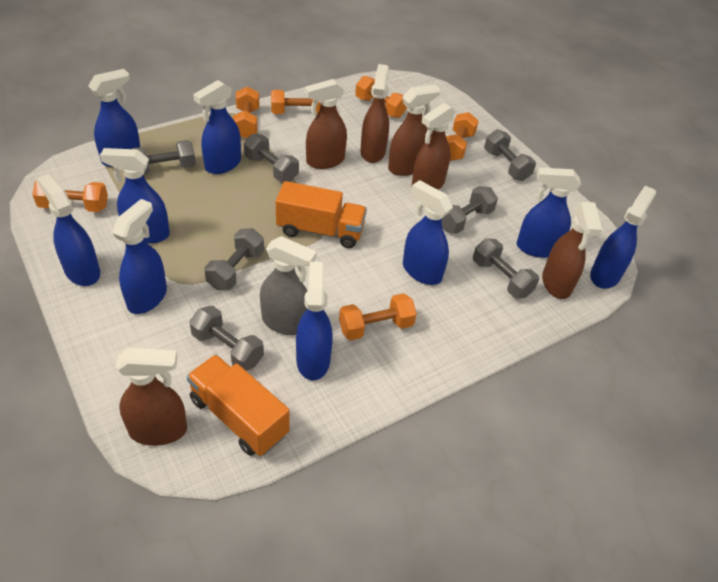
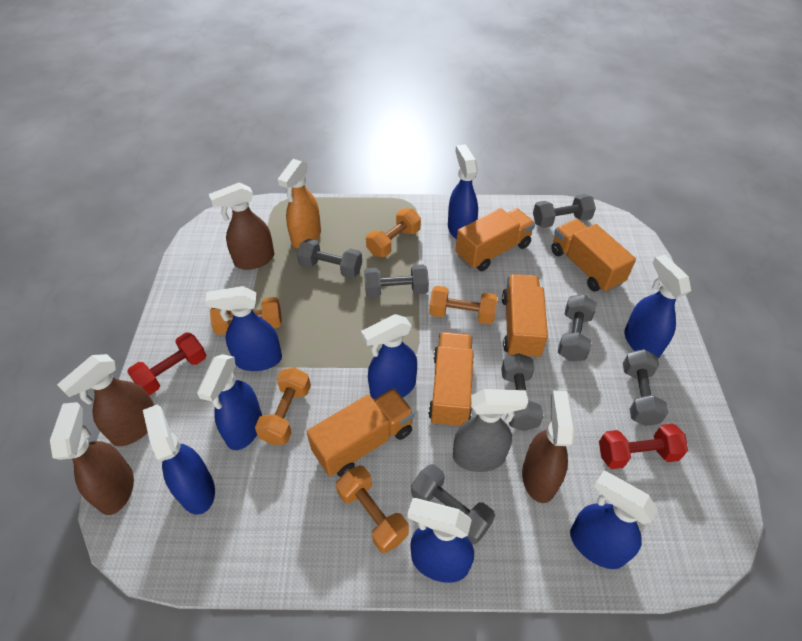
blue spray bottle: [37,174,100,286] [88,69,140,167] [100,148,170,244] [112,199,167,314] [193,80,241,174] [296,262,333,381] [403,180,453,285] [516,168,581,258] [590,186,656,289] = 9 -> [143,405,215,514] [197,354,262,450] [205,286,282,371] [361,314,417,400] [407,498,474,583] [448,145,478,240] [570,471,658,569] [625,255,691,358] = 8
brown spray bottle: [116,348,187,446] [305,79,347,169] [360,64,389,163] [388,85,441,176] [412,103,455,190] [542,202,602,299] = 6 -> [50,402,134,515] [57,354,154,446] [209,182,274,270] [522,390,575,503] = 4
orange dumbbell: [32,180,108,212] [233,86,259,138] [271,90,321,114] [339,293,417,340] [355,76,407,118] [446,112,479,161] = 6 -> [210,297,282,335] [255,368,311,445] [336,465,409,553] [366,208,421,257] [429,286,497,324] = 5
orange spray bottle: none = 0 -> [277,159,321,248] = 1
orange truck: [186,355,290,456] [276,181,367,248] = 2 -> [307,388,414,477] [428,332,474,428] [456,208,535,271] [502,274,548,359] [551,219,636,293] = 5
red dumbbell: none = 0 -> [127,333,206,395] [599,424,688,469] = 2

